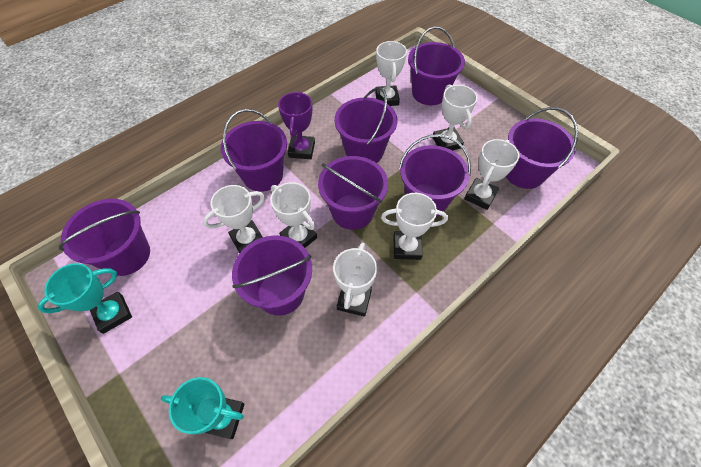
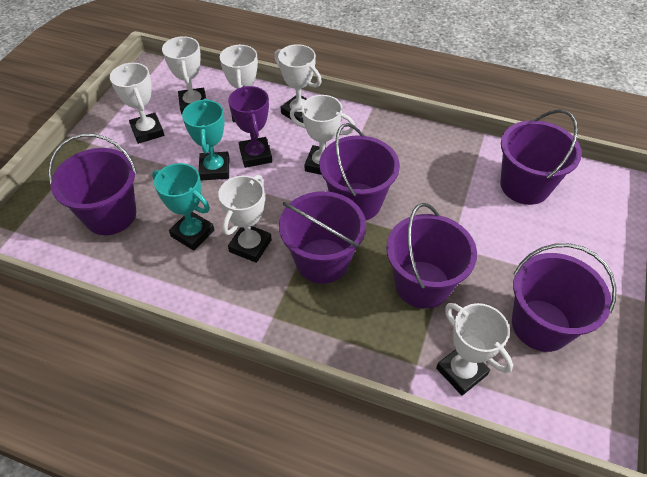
purple bucket: [59,199,150,276] [221,109,287,192] [232,235,312,316] [318,156,388,230] [334,87,397,163] [399,134,471,217] [408,26,465,105] [506,107,578,189] = 8 -> [48,133,137,235] [279,191,366,284] [319,123,400,220] [386,203,477,309] [500,109,582,205] [512,243,617,352] = 6

